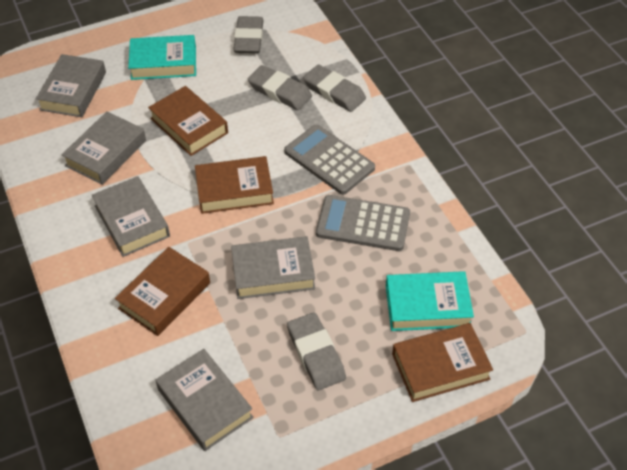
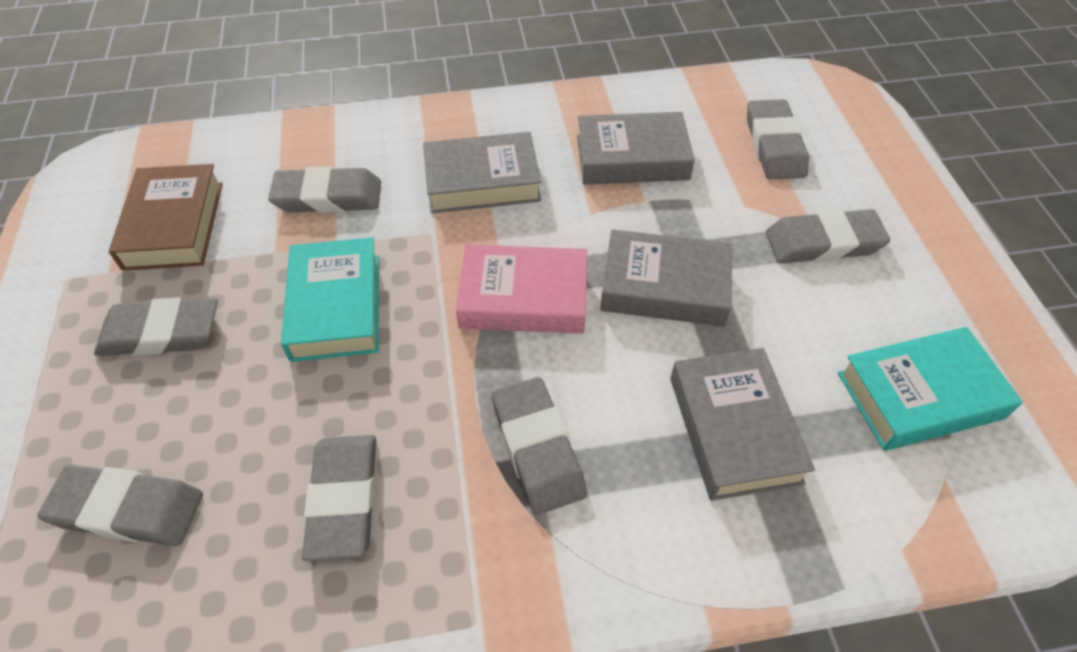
brown book: [115,247,210,336] [148,86,228,156] [195,156,274,214] [392,323,493,402] = 4 -> [109,164,223,271] = 1
grey book: [36,54,106,117] [62,111,146,185] [92,176,170,257] [156,349,254,451] [231,236,315,299] = 5 -> [423,132,541,213] [577,112,695,184] [600,229,732,326] [670,348,815,501] = 4
grey calculator: [284,125,375,195] [316,195,410,251] = 2 -> none = 0
grey eraser: [233,16,264,53] [248,65,312,110] [287,312,346,390] [303,64,366,112] = 4 -> [38,465,203,546] [94,298,218,356] [268,166,381,213] [302,435,376,561] [492,377,587,515] [747,99,809,179] [766,209,890,263] = 7
pink book: none = 0 -> [456,244,587,334] = 1

